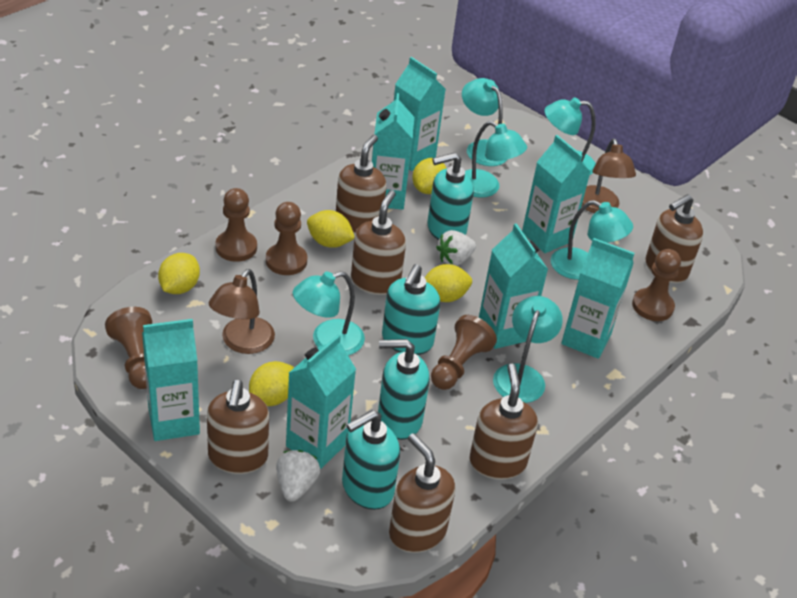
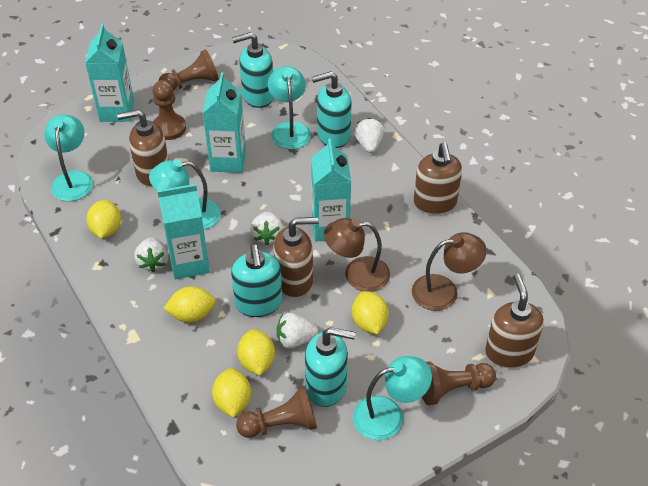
brown pawn: [105,307,152,389] [216,188,257,262] [266,202,307,275] [431,315,497,390] [632,249,681,321] = 5 -> [153,80,186,140] [159,49,219,91] [236,386,317,438] [422,361,496,405] = 4
brown soap dispenser: [207,380,269,474] [336,135,386,234] [351,190,406,295] [389,433,455,553] [470,364,538,480] [646,194,703,283] = 6 -> [117,110,169,187] [273,217,319,298] [414,142,462,215] [485,274,544,368] = 4
turquoise carton: [142,319,200,441] [286,334,356,469] [372,93,414,210] [394,57,446,171] [479,223,548,349] [522,135,590,253] [561,238,634,359] = 7 -> [85,24,134,122] [157,184,210,280] [202,72,246,173] [311,139,351,241] = 4
turquoise lamp: [293,271,365,355] [462,78,507,166] [465,121,527,198] [493,296,563,403] [545,97,596,175] [551,200,633,280] = 6 -> [44,115,93,201] [149,159,221,230] [268,66,311,149] [353,356,432,440] = 4
white strawberry: [276,450,320,502] [436,230,476,266] = 2 -> [134,237,169,272] [250,211,284,245] [277,313,318,349] [354,118,384,153] = 4

